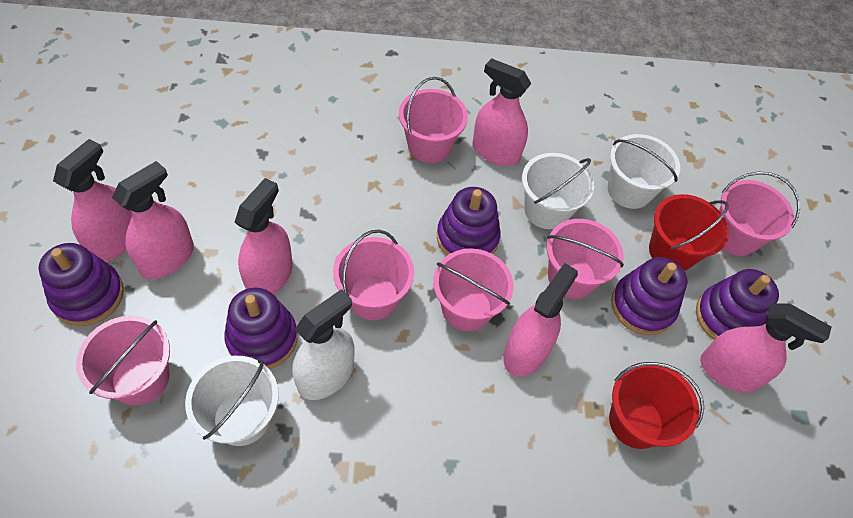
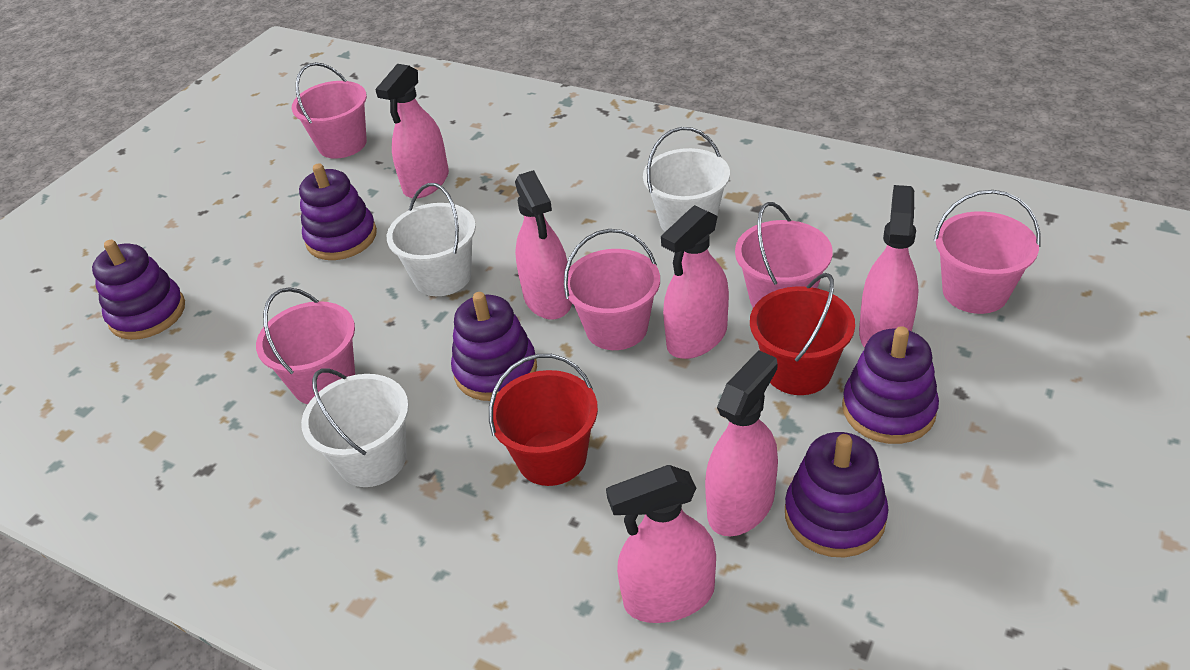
pink bucket: [76,316,170,405] [333,230,414,320] [399,77,468,163] [433,248,513,331] [547,219,624,299] [719,172,800,256] = 6 -> [256,287,355,404] [292,62,367,159] [564,229,660,350] [735,202,833,308] [933,190,1041,314] = 5
white spray bottle: [292,289,355,400] = 1 -> none = 0

